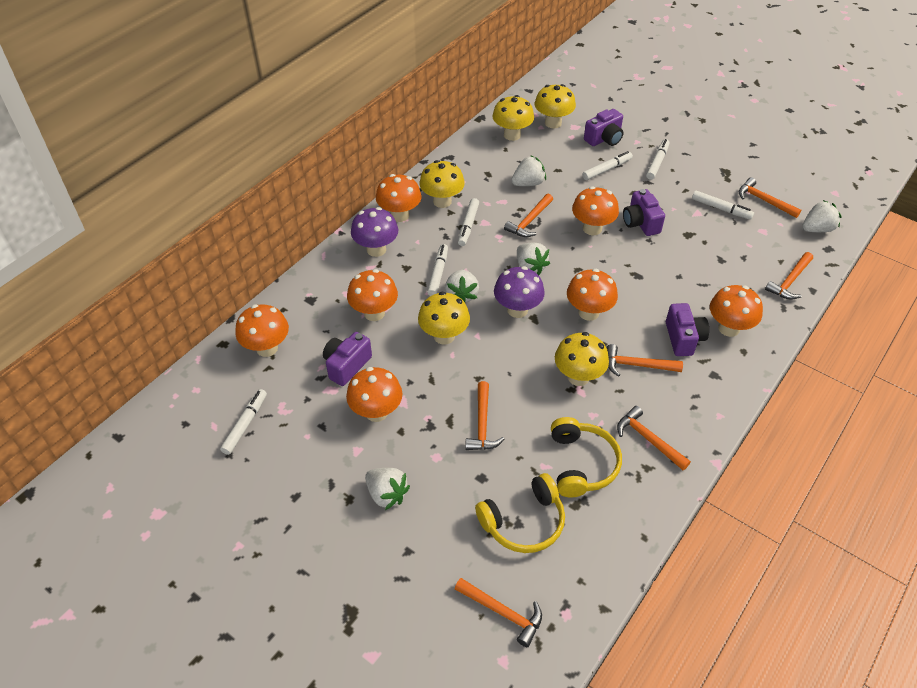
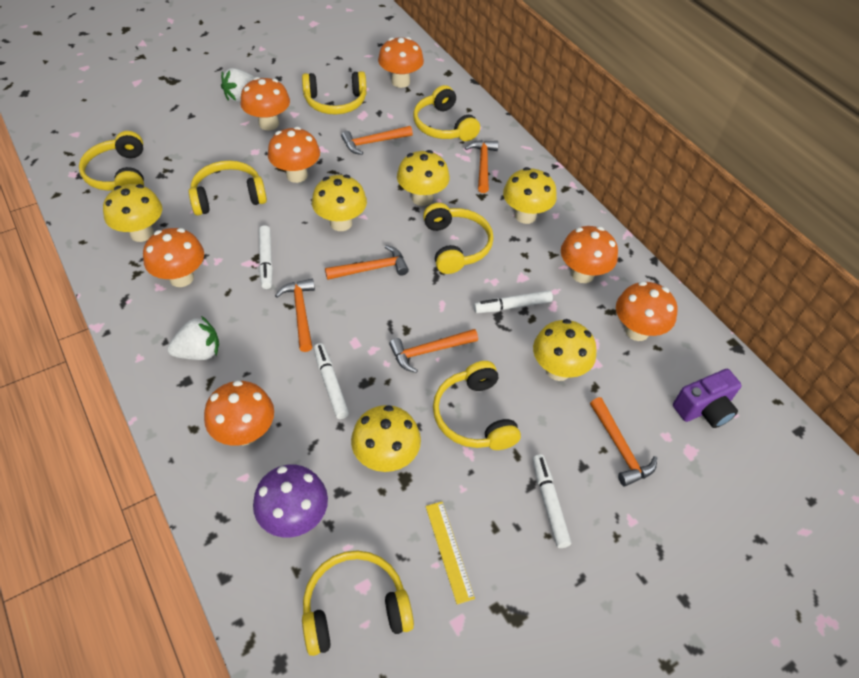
orange hammer: [455,578,542,647] [465,381,504,450] [504,194,553,237] [607,344,683,377] [617,406,691,470] [739,177,801,218] [765,252,813,300] = 7 -> [275,279,315,352] [325,245,409,280] [341,126,413,155] [389,329,478,373] [465,140,499,193] [590,397,657,487] = 6
purple camera: [323,332,372,386] [584,109,623,146] [623,189,665,236] [666,303,709,356] = 4 -> [673,369,742,428] = 1
purple mushroom: [351,207,398,257] [494,266,545,318] = 2 -> [253,464,328,538] = 1
white marker: [220,389,267,455] [427,244,448,296] [458,198,479,246] [582,151,633,180] [646,139,670,180] [692,191,754,220] = 6 -> [259,225,273,289] [314,343,349,419] [474,290,553,313] [533,454,571,548] = 4
white strawberry: [365,468,410,510] [445,270,479,302] [511,155,546,186] [517,243,550,275] [802,200,841,232] = 5 -> [167,316,219,360] [221,68,255,102] = 2
yellow headphones: [475,473,565,553] [551,417,622,498] = 2 -> [79,131,144,191] [188,160,267,216] [302,71,367,115] [302,550,414,656] [413,85,480,141] [423,203,493,274] [433,361,521,450] = 7
yellow mushroom: [418,292,470,345] [419,160,465,208] [492,95,534,141] [535,84,576,128] [555,332,609,386] = 5 -> [103,184,162,242] [312,175,367,231] [351,405,421,472] [397,150,450,206] [503,167,557,224] [533,319,597,381] = 6
yellow ruler: none = 0 -> [426,502,475,604] = 1

